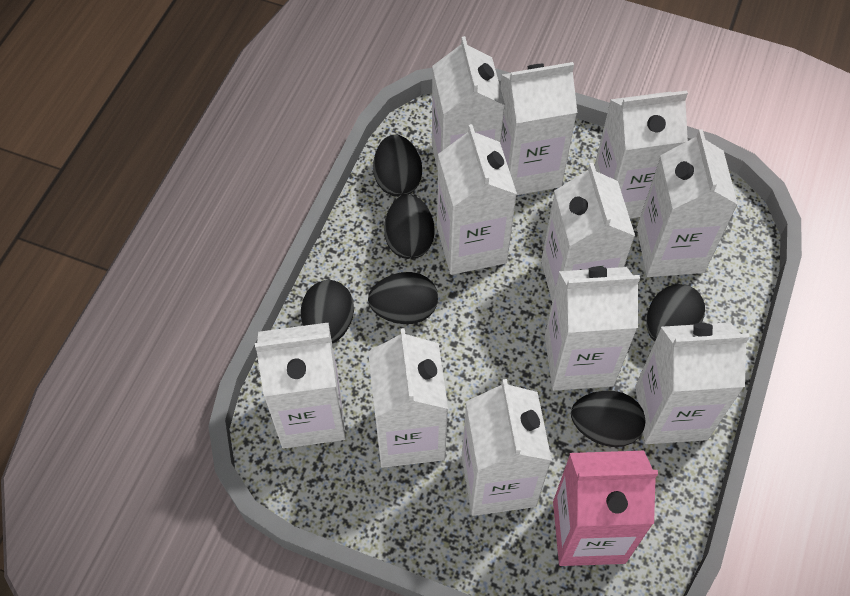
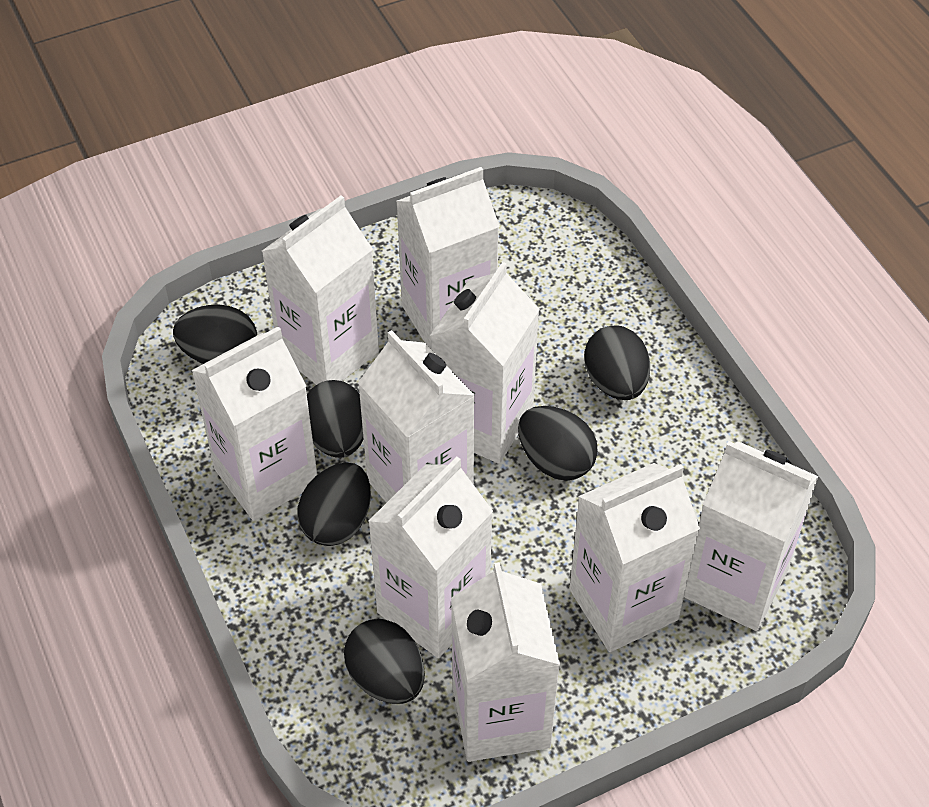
pink carton: [553,451,658,566] = 1 -> none = 0
white carton: [255,322,346,449] [368,328,448,468] [432,36,505,170] [437,124,517,275] [462,379,552,516] [500,62,577,195] [541,163,635,302] [545,267,640,391] [595,90,688,218] [635,322,749,444] [637,129,738,277] = 11 -> [191,326,317,521] [262,195,379,385] [358,330,475,503] [368,457,493,658] [396,167,500,348] [430,262,540,464] [451,562,560,762] [570,463,700,652] [684,441,819,631] = 9

